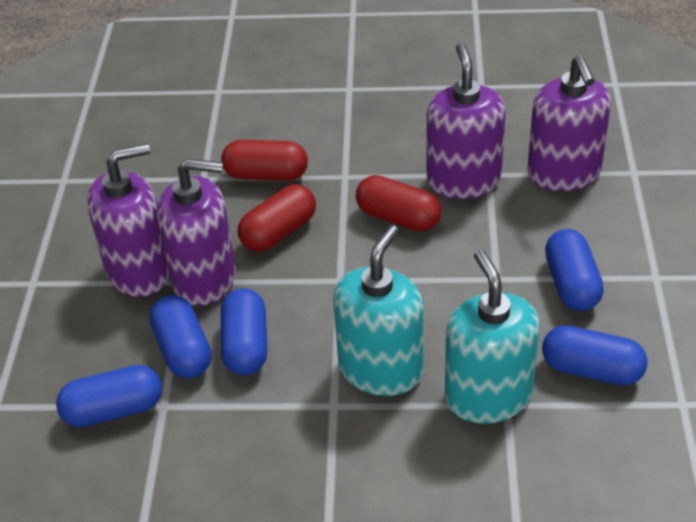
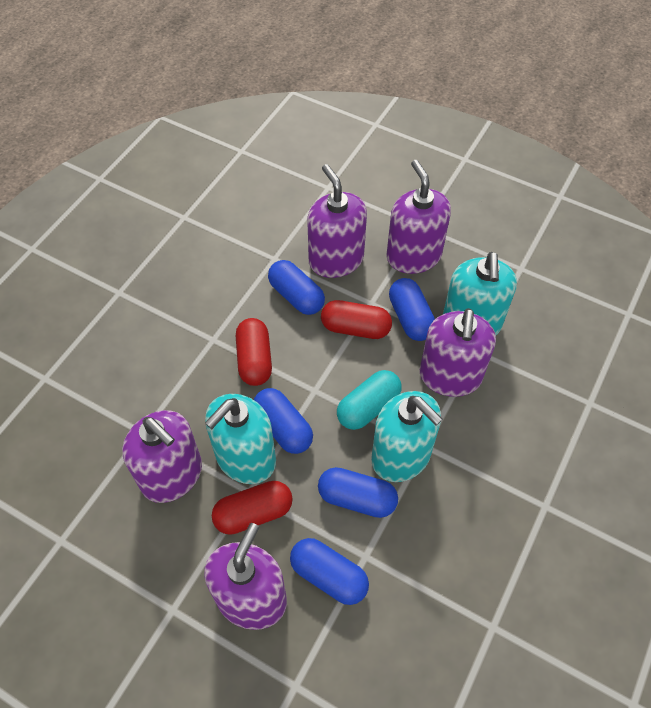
purple soap dispenser: [87,143,169,297] [157,158,236,306] [427,43,506,199] [527,55,611,191] = 4 -> [122,410,202,503] [204,523,287,630] [307,164,367,278] [386,160,451,274] [420,308,496,397] = 5
turquoise capsule: none = 0 -> [337,370,402,430] = 1
turquoise soap dispenser: [333,225,423,396] [445,250,540,424] = 2 -> [205,394,276,484] [371,391,443,482] [443,252,517,335] = 3

